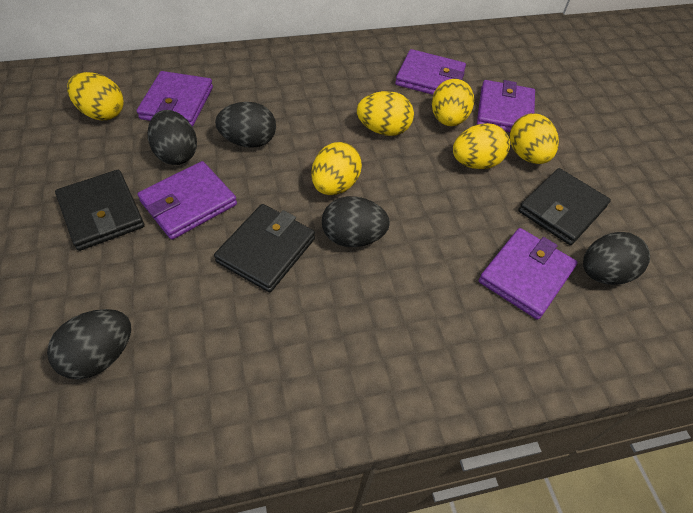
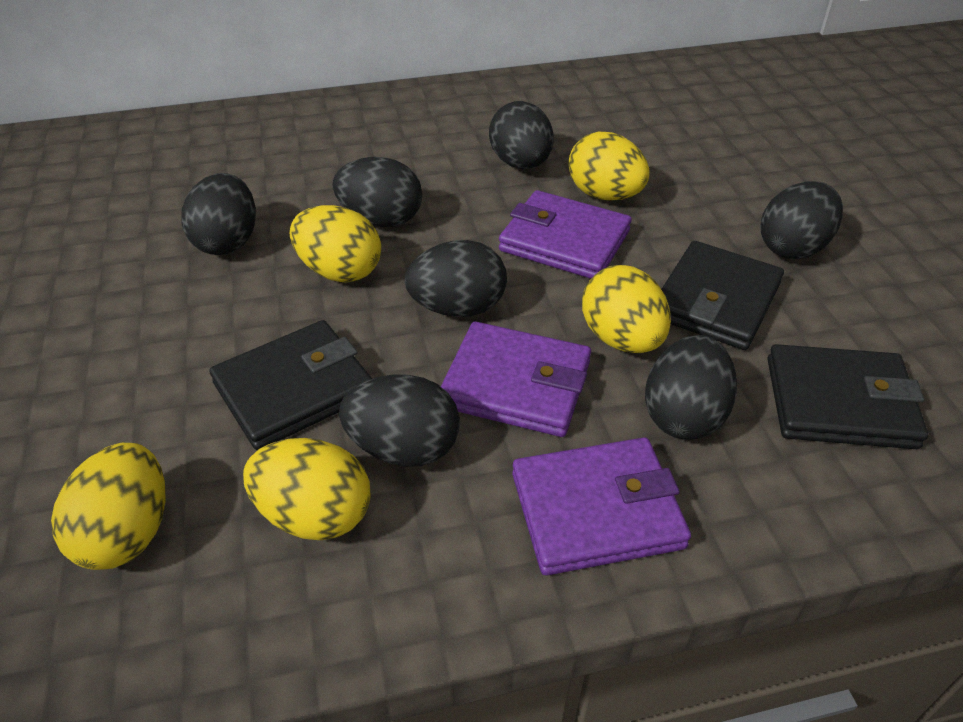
black egg: [47,309,131,379] [148,110,197,165] [215,102,276,148] [322,196,390,247] [583,232,650,285] = 5 -> [181,173,256,255] [333,157,422,227] [339,375,460,467] [405,240,507,317] [489,101,553,169] [645,335,737,440] [760,181,843,259] = 7
purple wallet: [137,71,213,127] [138,161,237,240] [395,49,466,95] [477,80,535,132] [479,228,578,320] = 5 -> [441,322,591,437] [499,190,632,279] [512,437,691,575] = 3
yellow egg: [67,72,123,120] [311,142,362,195] [357,91,414,136] [432,79,474,126] [453,123,510,169] [510,113,559,164] = 6 -> [51,443,166,570] [243,438,371,540] [290,205,381,282] [569,132,650,200] [582,265,671,353] = 5

